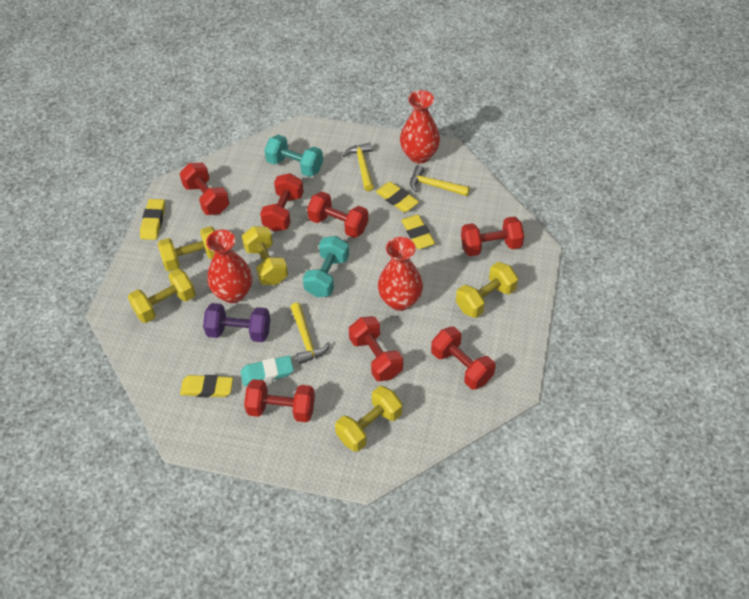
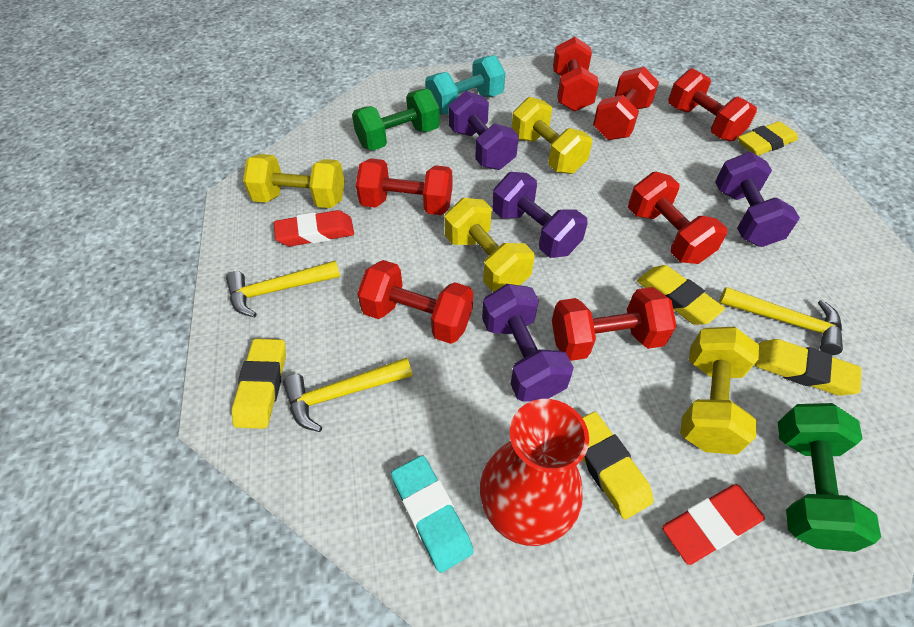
green dumbbell: none = 0 -> [352,89,440,151] [778,403,881,552] = 2
purple dumbbell: [203,303,271,342] = 1 -> [448,91,519,170] [482,284,574,402] [492,172,588,258] [715,152,800,247] = 4
red eraser: none = 0 -> [274,210,354,246] [662,484,765,565] = 2
red vase: [206,230,252,303] [378,237,423,311] [400,90,440,164] = 3 -> [480,399,589,546] = 1
turquoise dumbbell: [264,135,323,177] [303,236,349,297] = 2 -> [425,55,505,114] = 1
yellow dumbbell: [128,269,196,323] [158,226,215,271] [242,226,288,285] [335,386,402,452] [456,262,518,318] = 5 -> [243,154,345,208] [444,198,535,292] [512,97,592,174] [680,327,759,455] = 4
yellow eraser: [140,199,165,240] [180,375,233,398] [376,182,419,212] [401,214,435,249] = 4 -> [232,339,286,429] [582,412,653,519] [637,265,725,325] [738,121,798,156] [755,339,862,396] = 5

